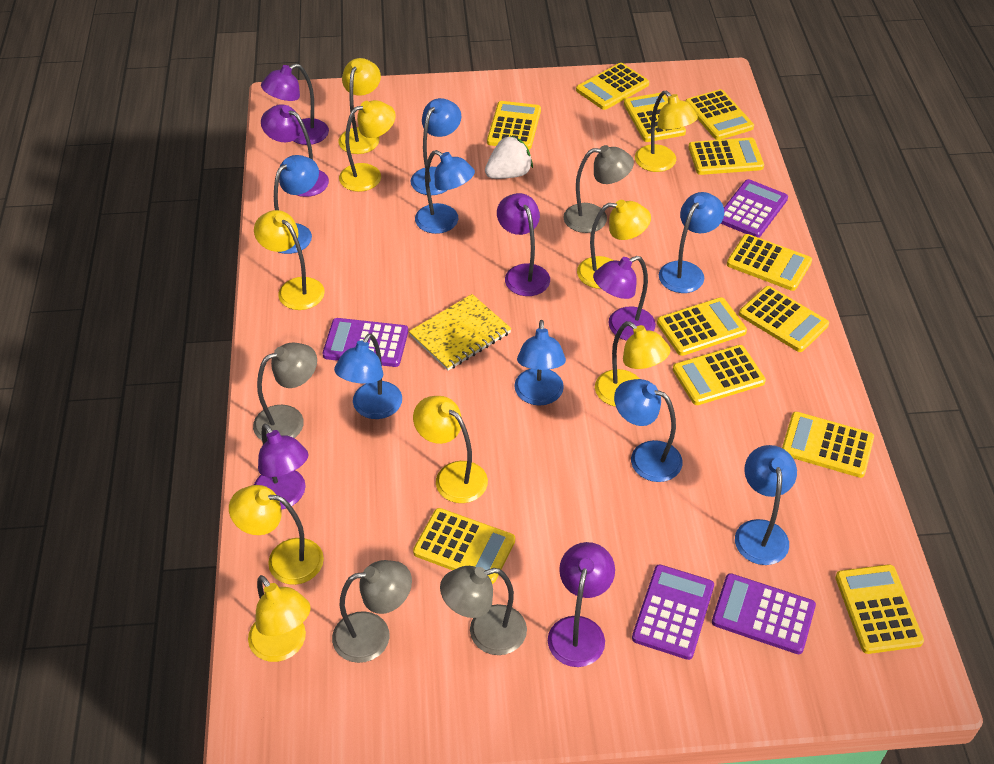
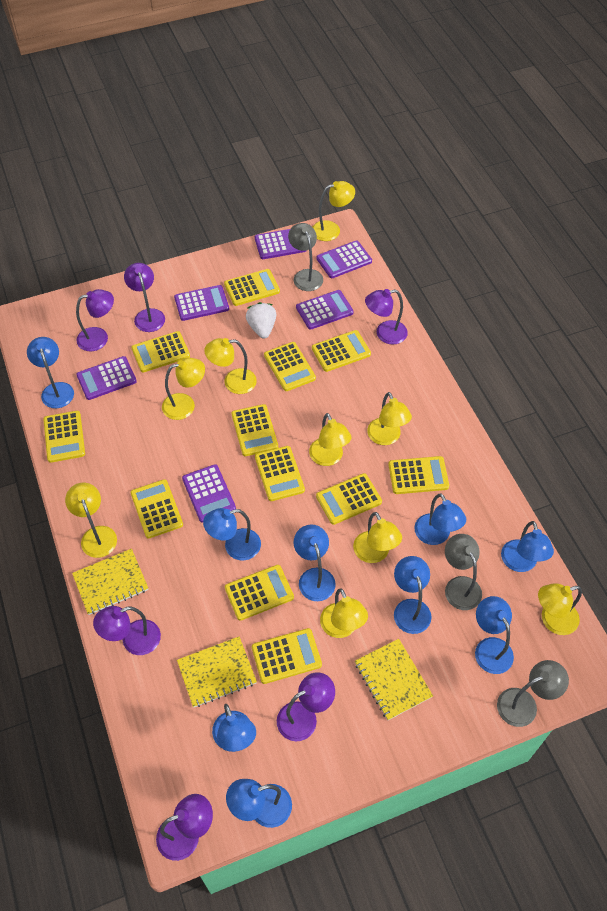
blue lamp: [274,155,319,254] [334,333,402,419] [410,98,461,195] [415,150,475,234] [515,320,566,406] [614,379,683,482] [659,192,724,293] [735,445,797,565] = 8 -> [27,337,74,408] [203,508,261,561] [212,704,256,752] [226,779,292,828] [294,525,336,601] [394,556,431,634] [414,493,466,545] [475,596,514,674] [501,521,554,572] = 9
grey lamp: [253,343,317,440] [332,560,412,663] [440,566,527,655] [563,145,634,233] = 4 -> [288,223,323,291] [445,534,482,610] [497,660,569,727] = 3
purple calculator: [322,318,408,367] [632,564,714,660] [712,573,816,654] [721,179,788,238] = 4 -> [76,356,137,400] [174,285,229,321] [182,464,236,523] [255,229,307,259] [296,290,354,330] [317,241,372,278] = 6
yellow notebook: [409,294,511,371] = 1 -> [72,549,148,615] [177,637,257,707] [355,639,433,720] = 3

